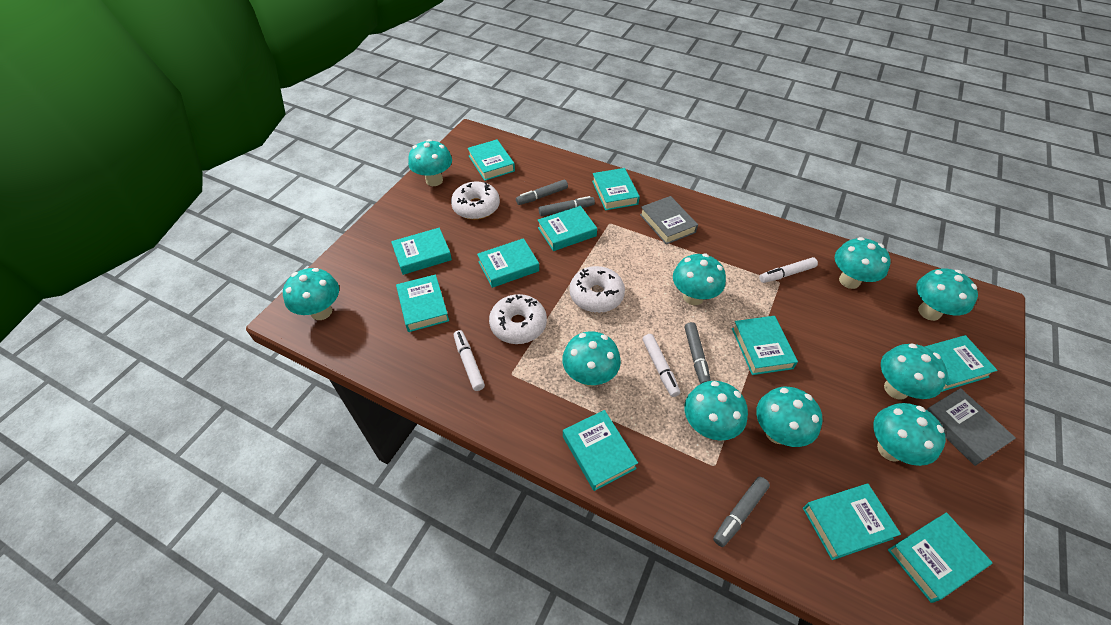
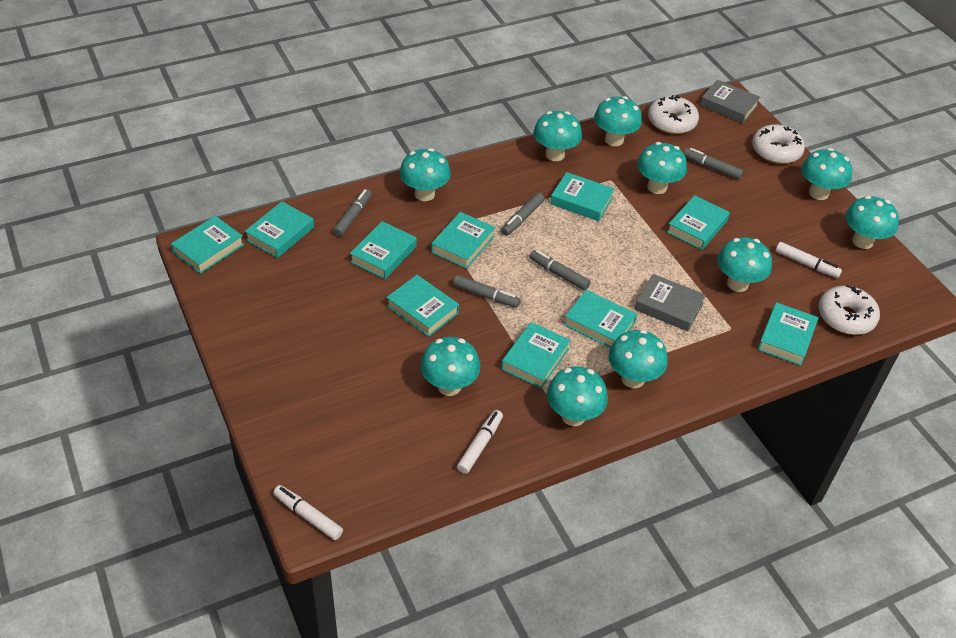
grey marker: [516,180,568,205] [539,196,595,216] [685,322,711,384] [713,477,770,547] = 4 -> [333,189,372,237] [453,275,520,308] [501,193,544,236] [529,250,591,290] [684,148,744,179] = 5
turquoise book: [391,228,452,275] [396,274,449,332] [467,139,515,181] [477,238,539,288] [538,206,597,251] [563,410,638,491] [592,168,640,210] [732,316,798,375] [803,484,901,560] [888,512,993,603] [925,335,997,392] = 11 -> [171,216,244,274] [245,201,314,258] [350,221,417,279] [386,275,459,337] [431,212,496,269] [501,322,571,389] [550,172,615,221] [564,290,637,348] [667,195,730,250] [758,302,819,366] = 10

